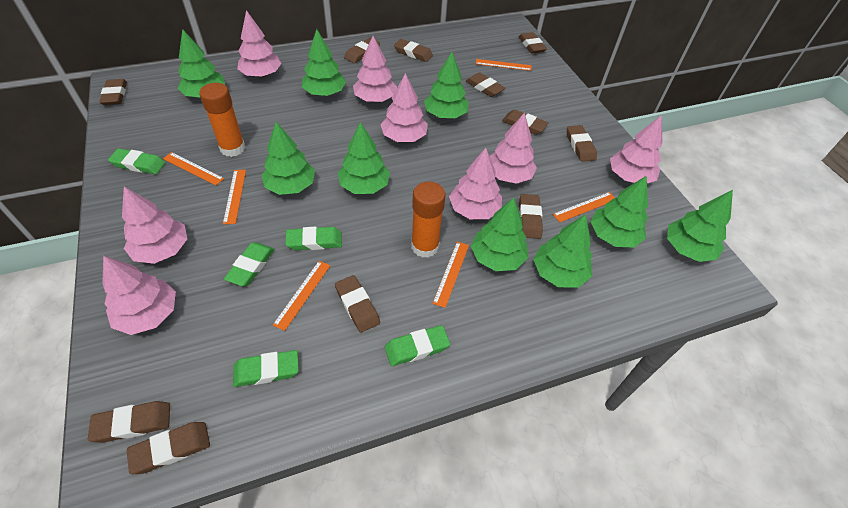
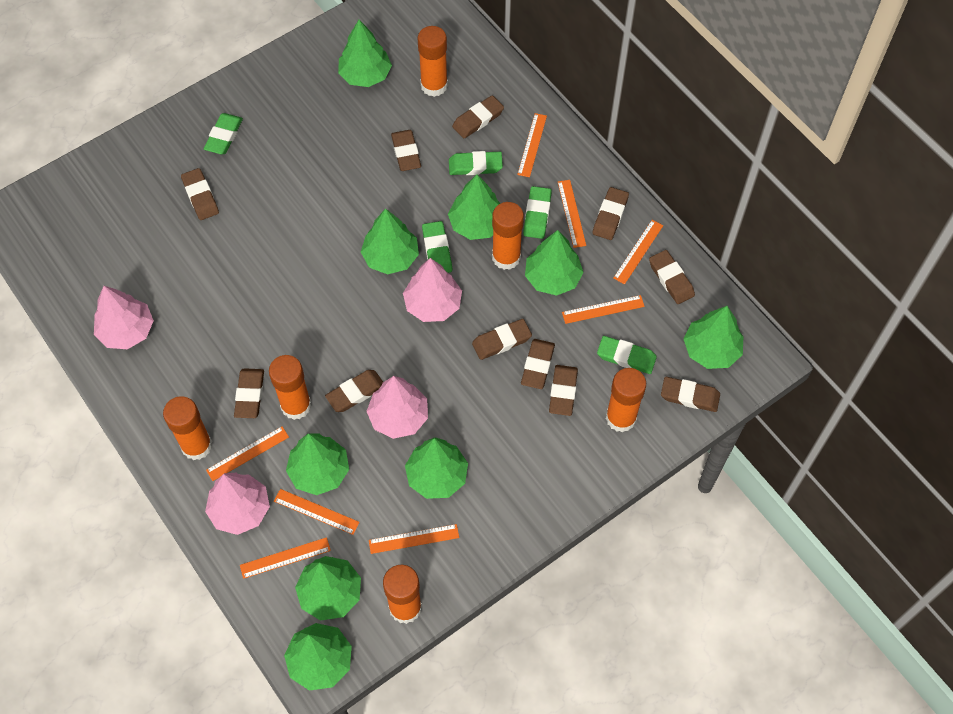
orange glue stick: [199,83,245,157] [411,182,445,258] = 2 -> [163,396,212,460] [269,355,311,420] [383,565,422,624] [417,26,448,97] [492,202,524,270] [606,368,646,433] = 6
orange ruler: [163,152,224,185] [223,170,246,224] [273,261,330,331] [432,242,469,308] [476,59,532,71] [553,192,615,222] = 6 -> [206,426,289,481] [240,537,331,579] [274,489,360,535] [369,524,459,554] [517,113,547,177] [558,180,586,248] [562,295,645,324] [613,220,663,284] = 8
pink tree: [102,256,176,335] [122,187,187,264] [237,10,282,78] [353,36,397,102] [380,73,428,142] [449,148,502,219] [490,113,537,184] [610,115,662,183] = 8 -> [94,286,154,349] [205,473,270,535] [366,376,428,439] [403,258,462,322] = 4

